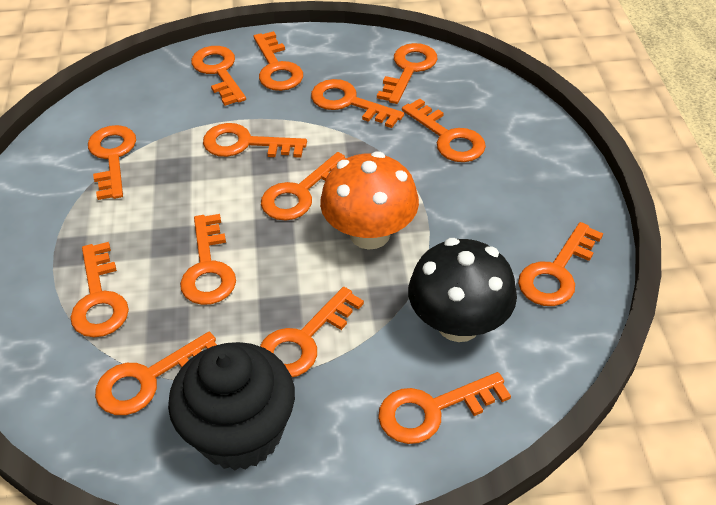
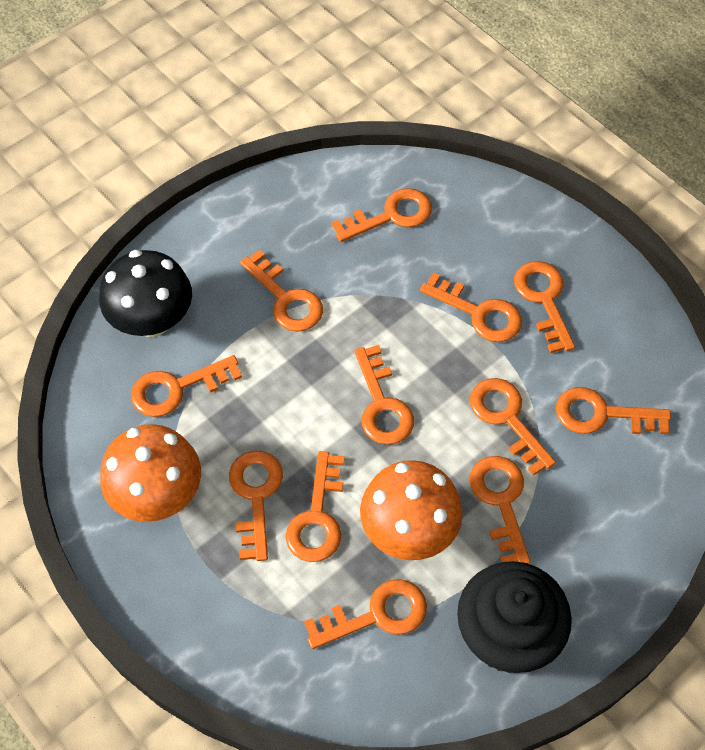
orange key: [70,242,129,337] [88,125,136,200] [95,332,217,415] [180,214,236,305] [191,46,246,106] [203,123,307,158] [254,31,303,91] [260,287,364,377] [261,152,346,221] [311,79,404,128] [377,43,437,104] [378,372,511,444] [402,98,486,162] [518,222,603,306] = 14 -> [131,355,242,417] [229,450,283,561] [240,250,323,332] [286,451,345,562] [304,579,427,649] [332,188,432,242] [354,345,414,445] [420,272,522,342] [470,378,556,476] [470,456,530,564] [514,261,575,353] [556,387,671,434] = 12
orange mushroom: [320,151,419,250] = 1 -> [100,424,201,522] [360,460,463,560] = 2

